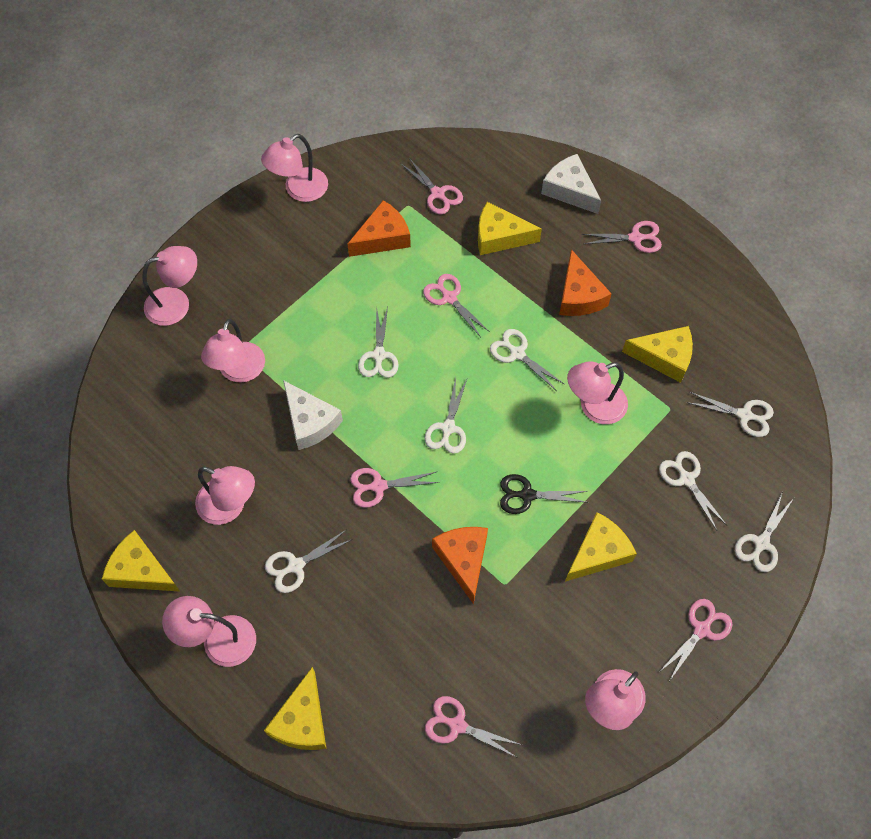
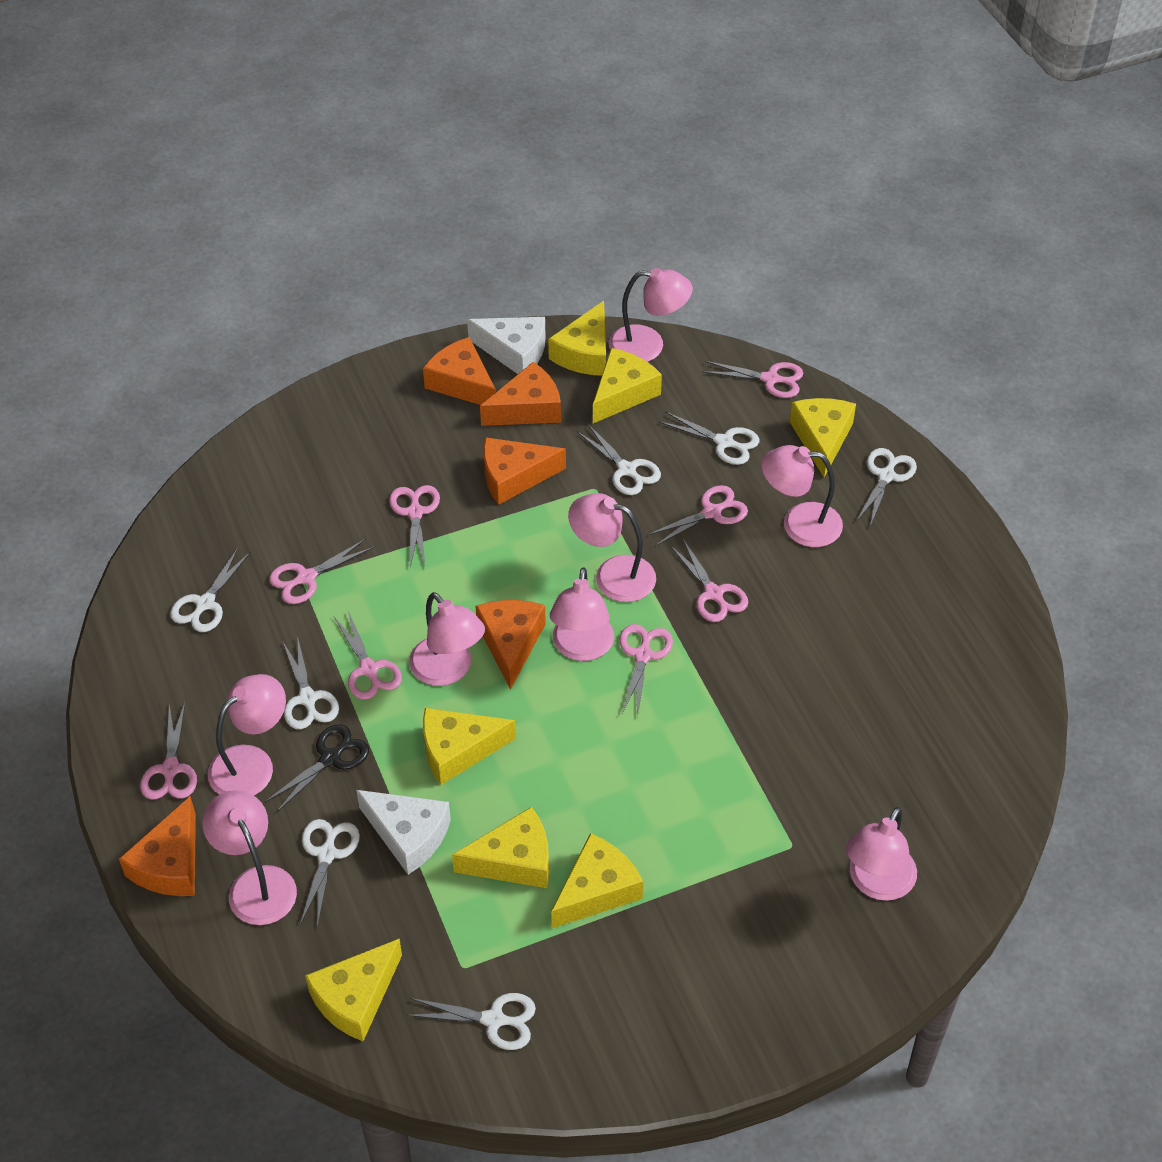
orange cheese: [347,200,411,257] [432,527,488,604] [559,249,612,316] = 3 -> [119,796,196,896] [423,337,496,405] [476,600,546,690] [480,362,561,426] [483,437,566,505] = 5
pink lamp: [142,246,197,326] [162,596,256,667] [195,466,255,525] [201,319,265,383] [261,134,328,202] [567,361,628,424] [585,669,646,730] = 7 -> [202,790,297,925] [208,674,286,796] [409,592,485,686] [550,567,614,661] [568,493,656,602] [609,268,693,362] [761,445,843,547] [846,807,917,901] = 8
pink scissors: [350,468,439,508] [400,158,463,215] [423,274,490,336] [425,696,522,757] [582,221,662,253] [659,599,733,680] = 6 -> [140,703,197,800] [269,539,373,604] [334,611,402,700] [389,485,440,567] [619,624,673,717] [647,485,748,546] [670,539,749,622] [702,361,803,398] = 8
yellow cheese: [102,530,180,592] [264,667,326,750] [478,202,542,255] [565,512,637,582] [622,326,693,383] = 5 -> [305,939,402,1041] [423,708,516,785] [452,807,549,888] [548,301,606,376] [551,833,643,928] [593,348,662,423] [790,398,856,477] = 7

